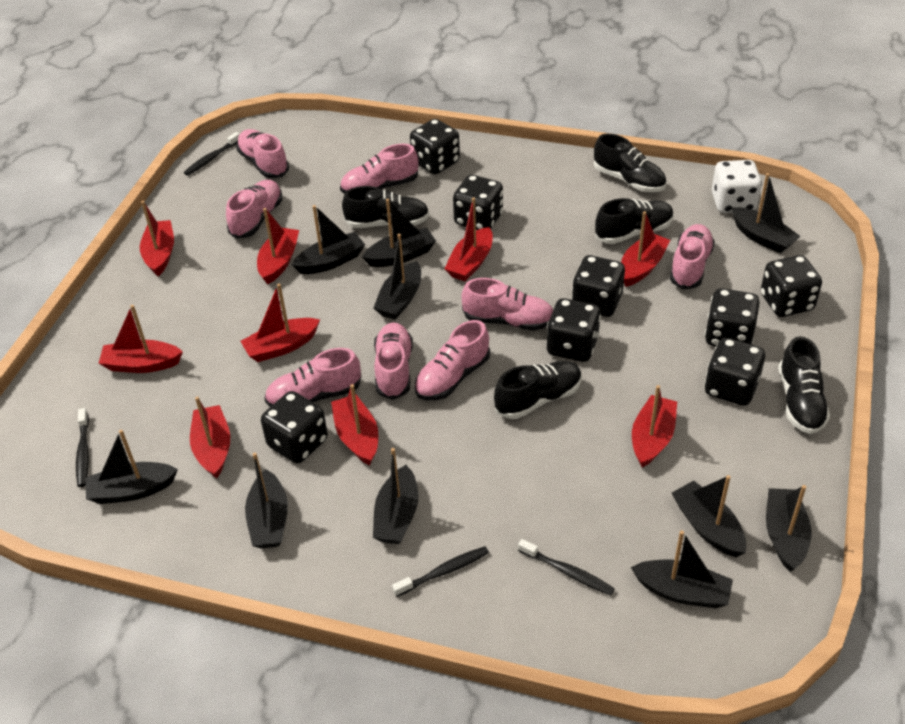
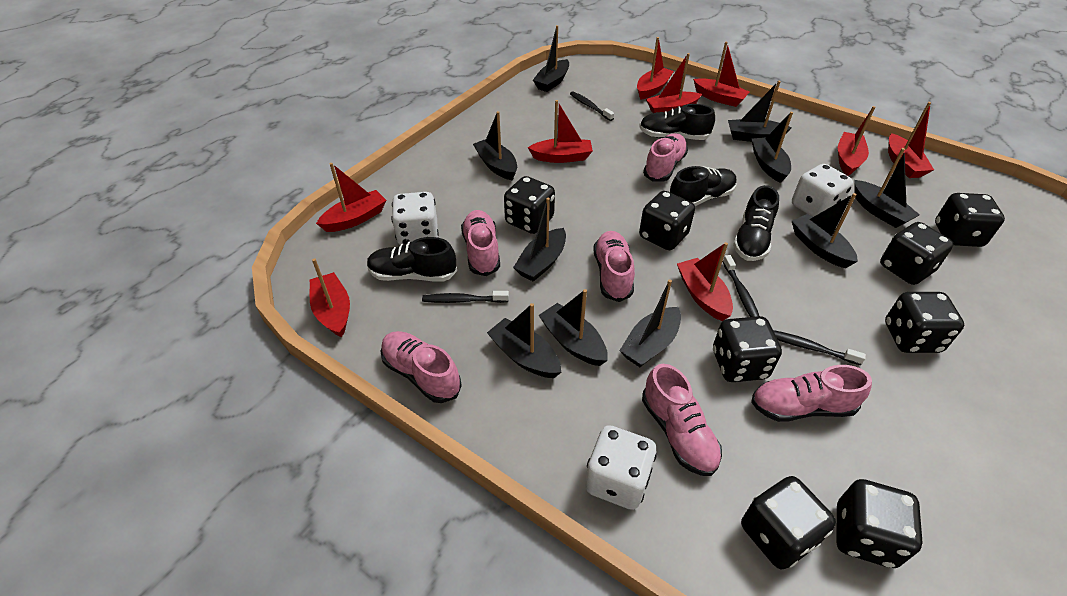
black shoe: [342,186,429,228] [494,361,582,419] [594,134,666,192] [595,198,674,244] [778,336,830,434] = 5 -> [367,237,457,282] [639,104,715,140] [670,166,737,206] [733,185,779,261] = 4
pink shoe: [226,180,282,239] [236,129,289,178] [264,348,361,407] [340,144,418,194] [374,323,413,400] [415,320,490,400] [461,278,553,331] [670,224,715,289] = 8 -> [381,331,462,403] [461,210,500,276] [593,231,635,302] [642,364,722,476] [643,133,688,182] [751,365,872,422] = 6
white dice: [712,160,762,213] = 1 -> [391,192,439,245] [585,425,657,510] [792,164,853,217] = 3

